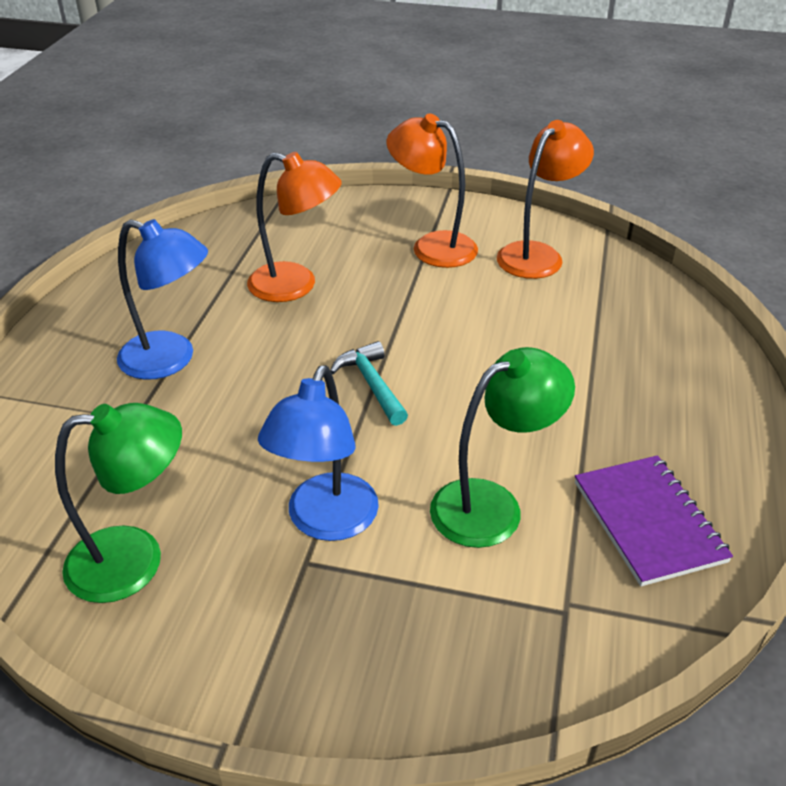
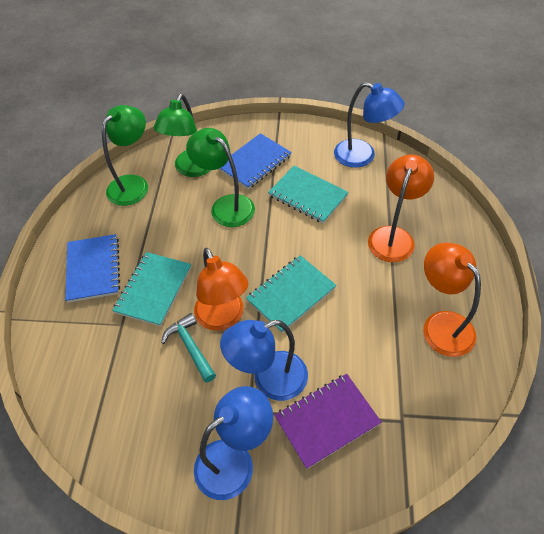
blue lamp: [117,219,208,380] [258,365,379,541] = 2 -> [194,386,273,500] [220,320,308,401] [334,82,405,168] = 3
blue notebook: none = 0 -> [65,234,120,303] [219,133,292,189] = 2
green lamp: [55,403,182,603] [430,347,575,548] = 2 -> [102,105,148,206] [153,94,211,177] [186,128,255,227] = 3
turquoise notebook: none = 0 -> [112,252,191,327] [246,255,337,333] [268,166,349,223] = 3

